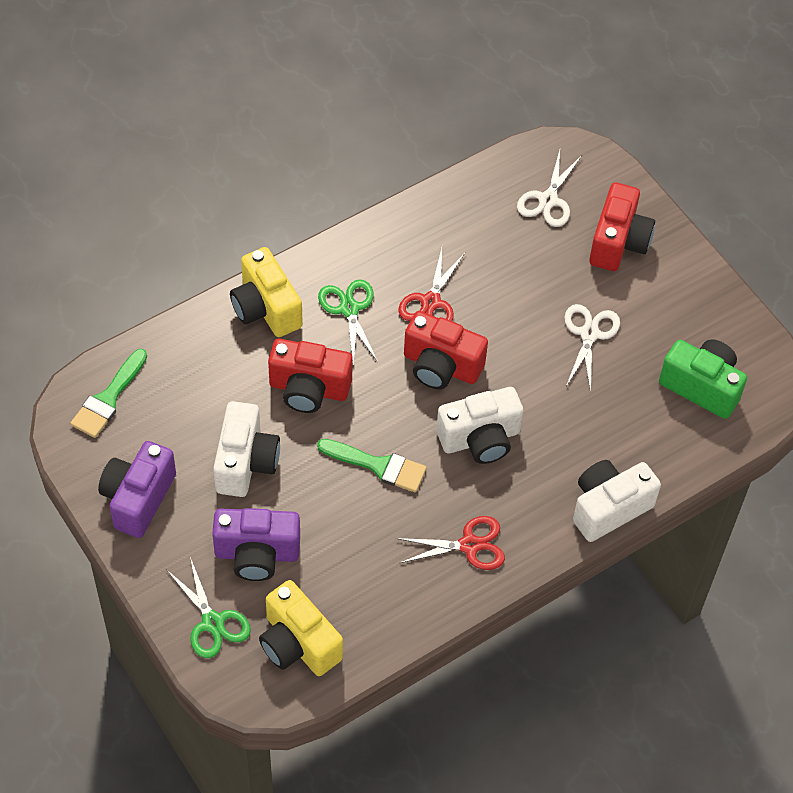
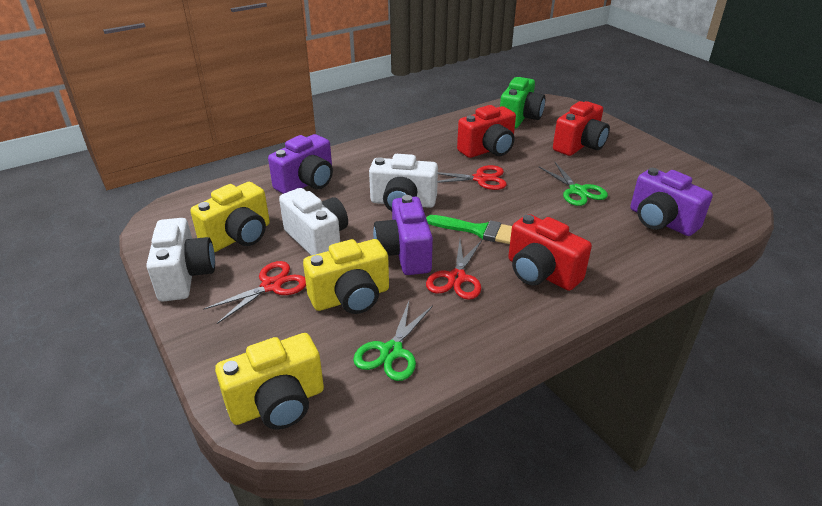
green brush: [70,349,147,438] [317,439,427,492] = 2 -> [426,215,512,244] = 1
purple camera: [98,441,176,538] [212,508,300,581] = 2 -> [268,134,333,194] [373,195,433,275] [630,168,713,236] = 3
red scissors: [396,516,505,570] [398,248,465,321] = 2 -> [203,261,306,324] [426,240,482,300] [437,165,507,190] = 3
white scissors: [517,150,583,227] [564,304,620,392] = 2 -> none = 0
yellow camera: [230,247,303,337] [259,580,343,676] = 2 -> [190,182,270,252] [215,333,324,430] [303,239,389,314] = 3

